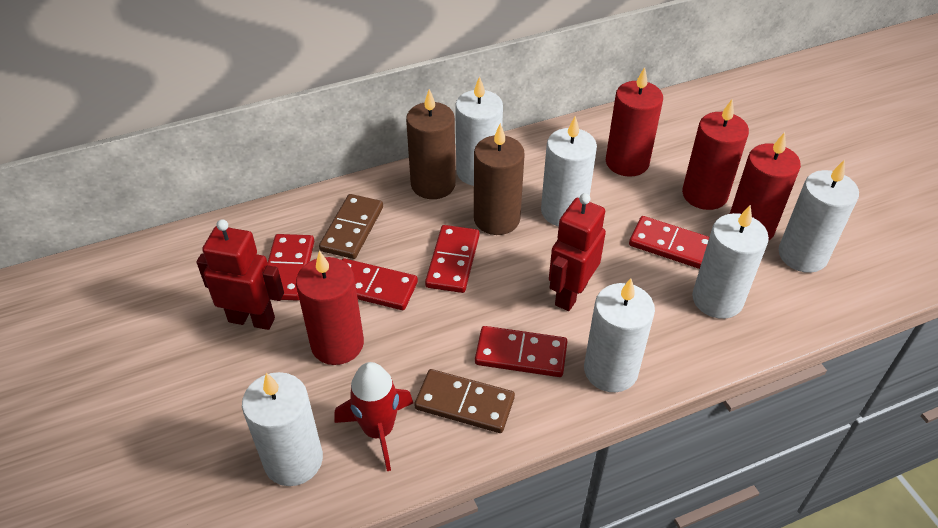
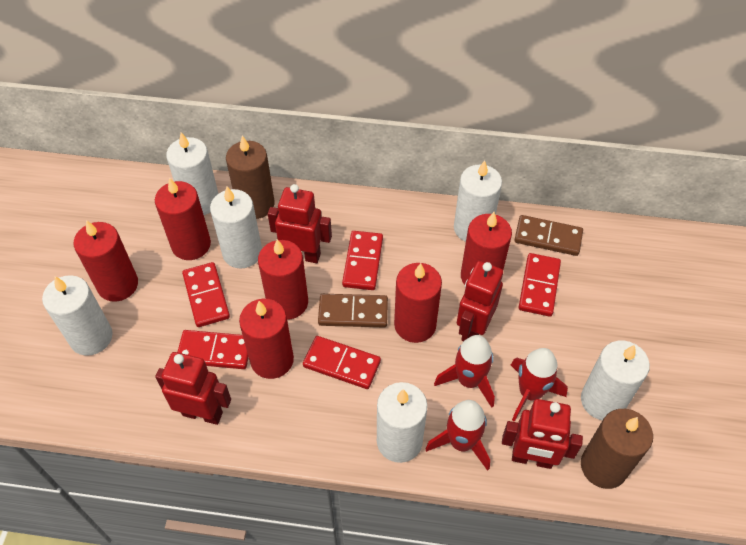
red candle: [296,251,364,365] [606,67,663,177] [682,100,749,210] [730,132,801,241] = 4 -> [74,220,138,302] [155,177,211,260] [239,299,294,379] [258,239,308,320] [394,263,442,343] [461,212,512,285] = 6
red robot: [196,219,284,330] [549,193,606,311] = 2 -> [155,352,231,425] [268,184,332,263] [457,261,503,341] [502,399,583,469] = 4
red rocket: [334,362,413,471] = 1 -> [425,400,490,471] [434,335,495,408] [511,348,568,422] = 3

